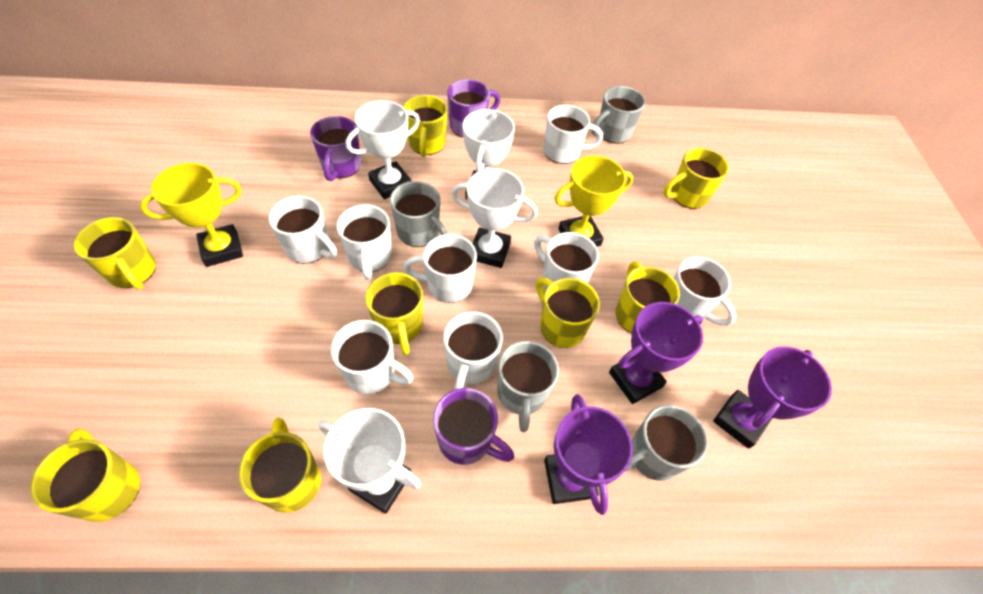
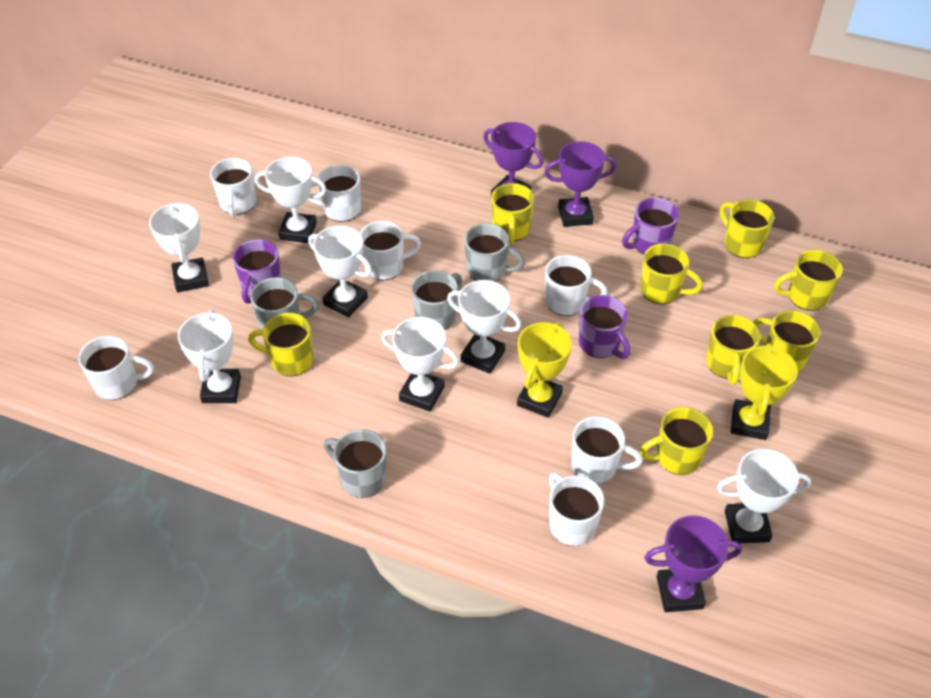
white mug: [269,196,337,264] [331,320,413,394] [337,204,392,280] [403,234,477,303] [443,311,503,389] [534,232,599,289] [544,105,603,164] [673,256,736,326] = 8 -> [78,336,154,400] [210,158,256,217] [308,165,361,222] [360,221,421,280] [545,255,608,316] [549,472,604,546] [571,416,643,484] = 7
white trophy: [318,408,421,514] [346,100,420,199] [451,168,538,268] [463,109,515,199] = 4 -> [149,202,209,293] [178,310,241,403] [255,157,327,243] [308,226,372,318] [381,317,459,412] [447,280,521,374] [717,449,811,543] = 7

